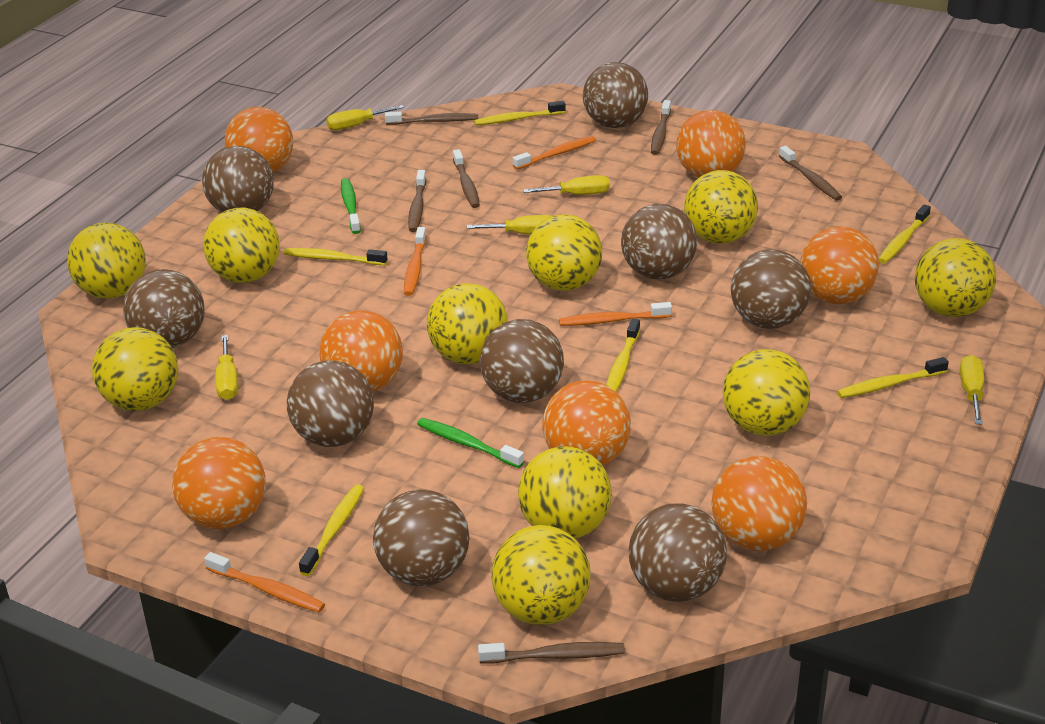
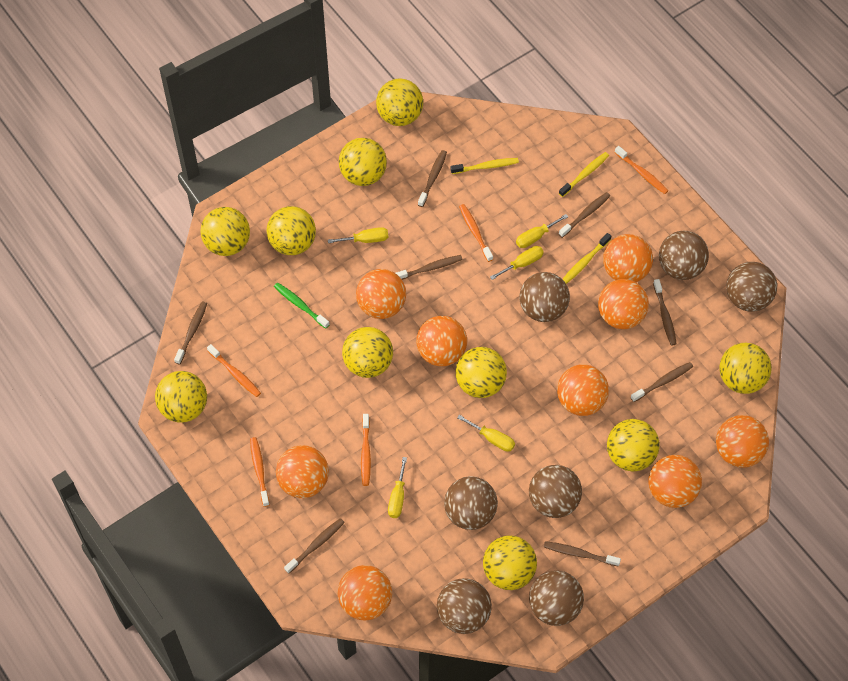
brown ball: [123,269,205,348] [202,146,274,212] [287,360,374,447] [373,489,470,586] [480,319,564,403] [583,62,648,128] [621,204,697,280] [629,504,727,602] [731,249,811,329] = 9 -> [437,578,492,634] [444,476,498,530] [519,272,570,322] [529,465,582,518] [529,570,584,626] [659,231,709,280] [727,262,777,312] = 7
brown toothbrush: [385,111,479,125] [408,170,426,232] [453,149,480,208] [478,642,625,664] [651,100,671,155] [779,146,842,201] = 6 -> [174,302,207,364] [284,518,345,574] [396,255,463,280] [418,150,447,207] [544,541,621,567] [559,192,610,238] [630,362,693,402] [653,279,677,346] = 8
green toothbrush: [341,178,361,234] [417,418,524,468] = 2 -> [274,282,330,329] = 1
orange ball: [172,437,266,529] [225,107,293,173] [319,310,403,392] [542,381,631,466] [676,110,746,177] [711,456,807,551] [800,226,879,304] = 7 -> [276,445,329,498] [338,565,392,621] [356,269,406,319] [416,316,467,366] [557,364,609,416] [598,279,649,329] [603,234,653,282] [648,455,702,508] [716,415,769,468] = 9
orange toothbrush: [204,552,325,613] [404,227,426,296] [513,136,596,170] [559,302,672,326] = 4 -> [207,344,261,397] [250,437,270,507] [361,414,371,486] [459,204,493,262] [614,146,668,194] = 5
yellow toothbrush: [284,248,387,265] [299,484,364,576] [474,101,566,125] [606,319,640,392] [837,357,949,398] [878,205,931,264] = 6 -> [451,158,519,174] [559,152,609,197] [562,233,611,284] = 3

